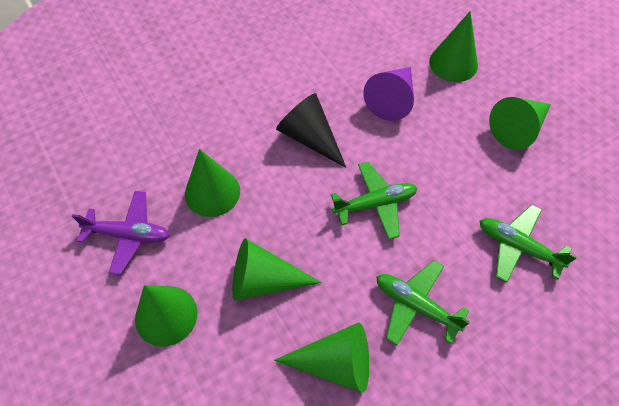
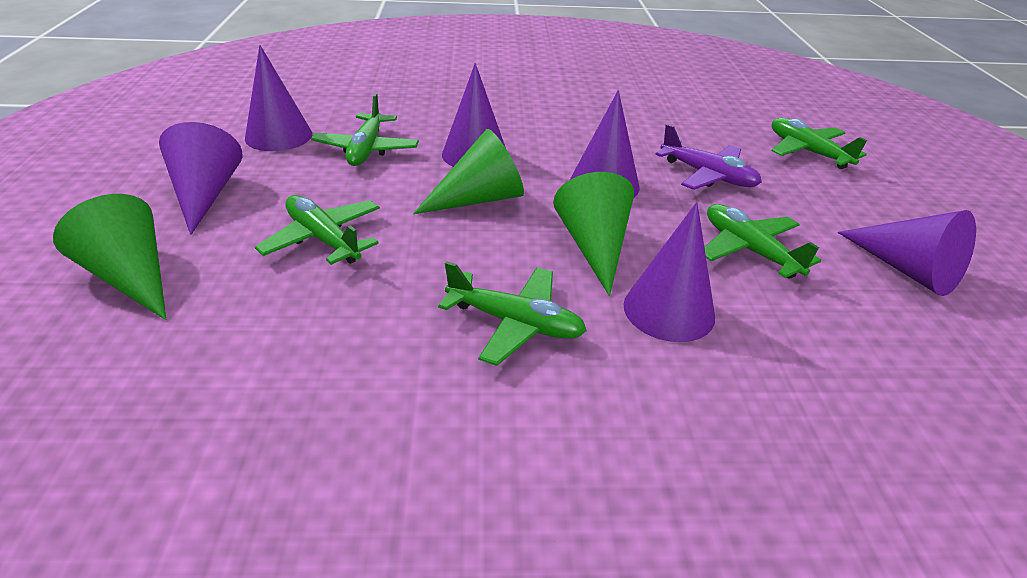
black cone: [276,93,346,168] = 1 -> none = 0
green cone: [135,285,198,347] [185,149,240,217] [232,238,322,301] [274,323,369,393] [429,11,478,82] [489,97,551,150] = 6 -> [53,194,166,320] [413,129,524,214] [553,172,634,296] = 3
green plane: [331,162,417,240] [376,260,470,345] [480,204,578,282] = 3 -> [255,195,380,265] [311,93,419,166] [438,261,587,366] [704,204,821,279] [771,118,867,169] = 5
purple cone: [363,67,414,121] = 1 -> [159,122,242,235] [245,45,312,151] [442,63,506,167] [570,90,639,197] [623,202,715,342] [837,210,976,296] = 6

